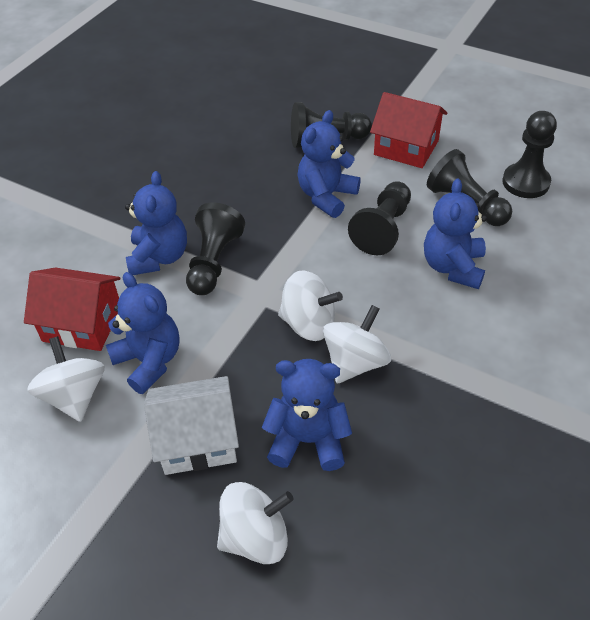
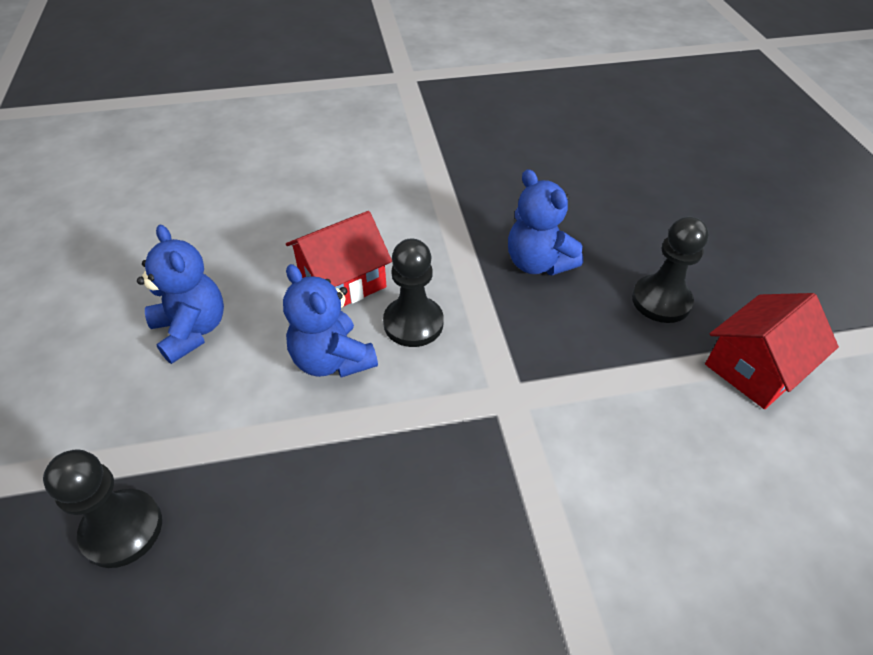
black pawn: [186,203,245,295] [291,102,372,148] [348,181,411,255] [427,149,512,226] [502,111,557,198] = 5 -> [43,449,162,568] [383,238,444,347] [632,216,709,323] = 3
blue teddy bear: [106,272,180,394] [125,171,187,275] [262,359,352,471] [298,110,361,218] [424,178,487,289] = 5 -> [137,224,224,364] [283,264,378,378] [508,169,583,275] = 3
white house: [144,376,239,475] = 1 -> none = 0
white spinning top: [27,336,105,422] [217,482,294,564] [278,271,343,341] [323,305,391,383] = 4 -> none = 0

